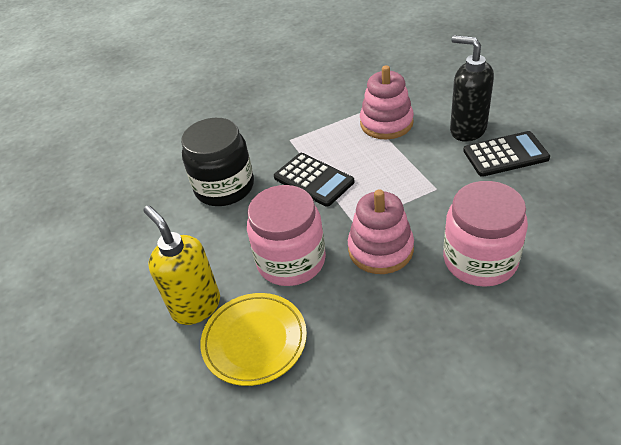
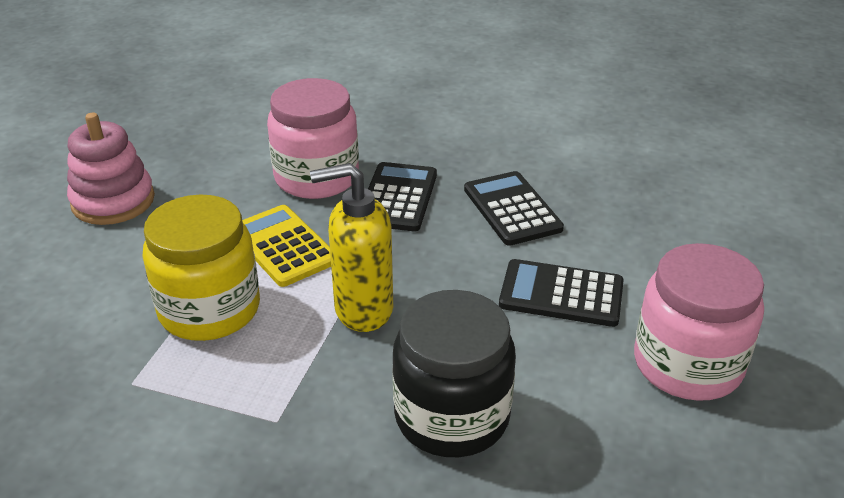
black calculator: [274,153,355,207] [463,131,550,177] = 2 -> [368,162,437,231] [464,171,564,246] [499,259,624,327] = 3
black soap dispenser: [450,35,494,142] = 1 -> none = 0
pink stacking toy: [348,189,414,274] [360,65,414,140] = 2 -> [67,113,155,225] = 1
yellow calculator: none = 0 -> [242,205,331,287] = 1
yellow jar: none = 0 -> [142,194,260,341] = 1
yellow plate: [200,293,307,386] = 1 -> none = 0

